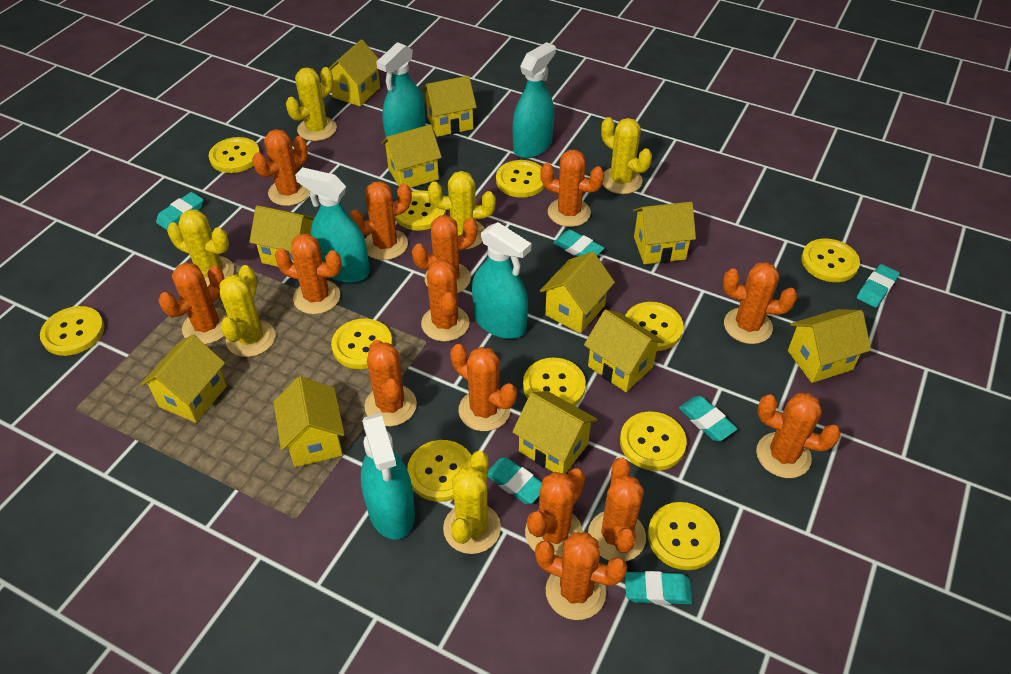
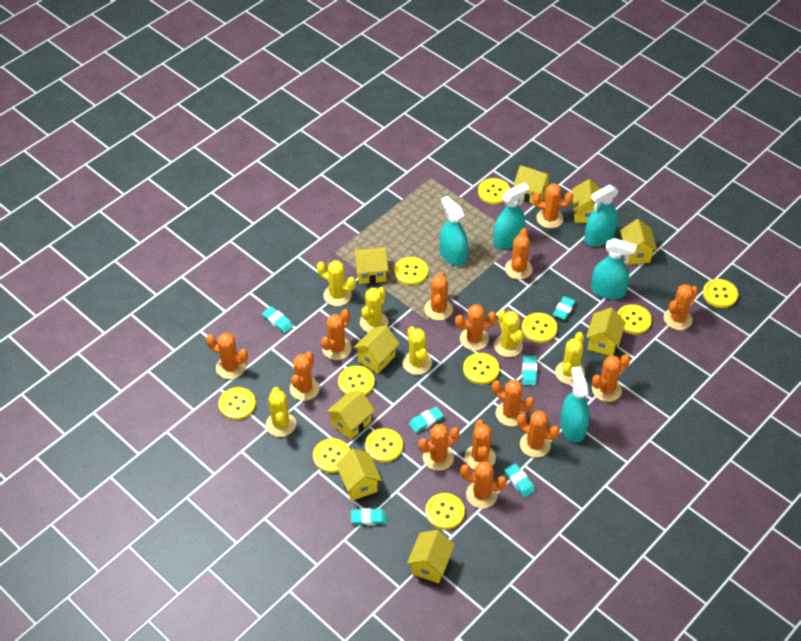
yellow house: [140,334,227,423] [249,205,315,267] [273,376,345,467] [329,39,380,106] [381,124,442,188] [422,76,477,137] [512,391,598,474] [540,252,615,333] [584,309,664,392] [633,202,696,264] [788,309,871,383] = 11 -> [326,391,375,440] [336,449,382,501] [353,325,400,374] [354,247,388,284] [407,530,455,583] [513,165,552,204] [572,179,601,223] [586,308,626,356] [620,219,657,264] = 9

